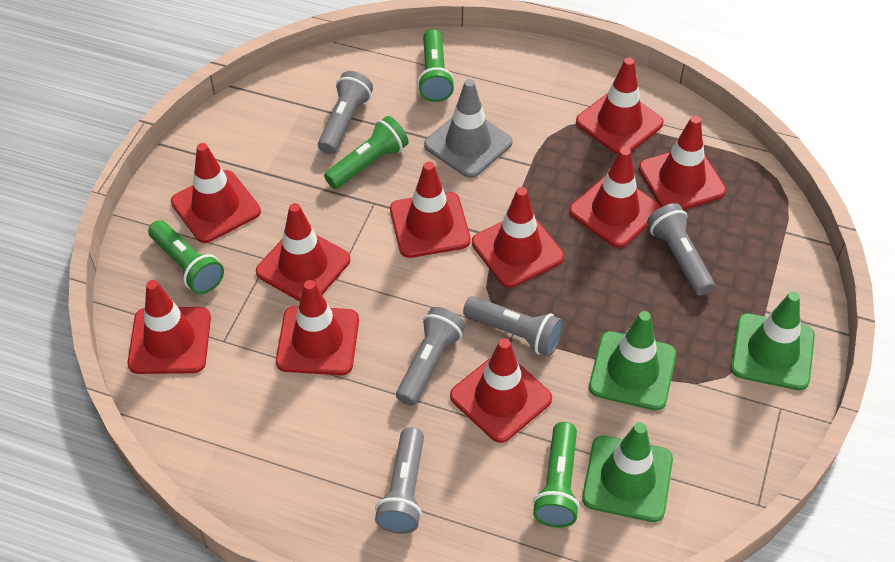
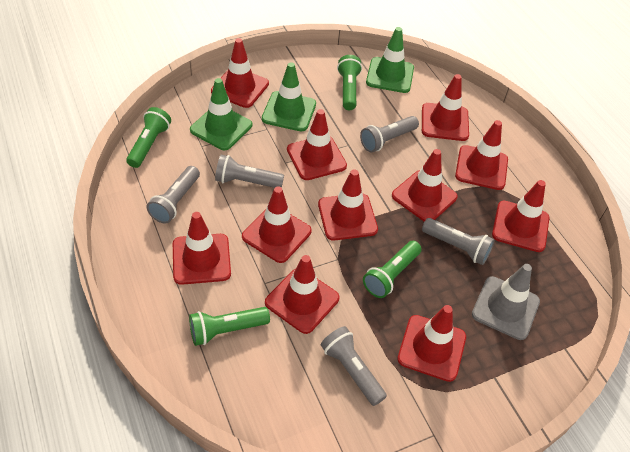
red traffic cone: [127,280,211,374] [171,143,261,243] [256,203,350,302] [276,280,359,375] [390,162,471,258] [450,338,552,443] [472,187,564,288] [569,147,661,248] [576,58,664,155] [639,116,726,210] = 10 -> [173,212,231,285] [211,38,269,108] [242,186,312,263] [265,255,340,334] [287,109,347,180] [318,169,378,240] [392,149,458,222] [397,305,466,382] [422,74,469,141] [455,120,508,190] [492,180,549,252] = 11

